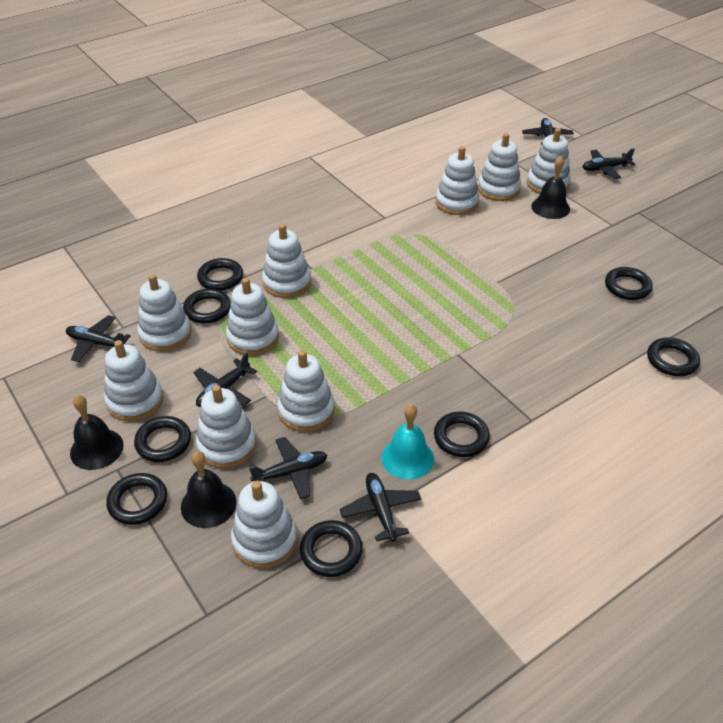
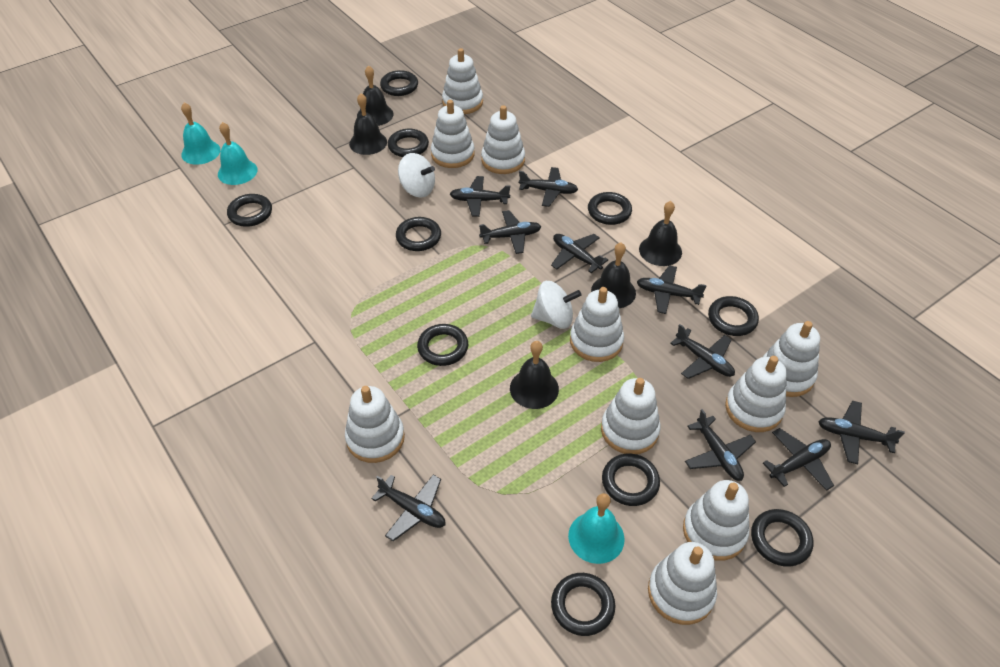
black bell: [70,395,124,470] [181,451,237,528] [531,156,570,219] = 3 -> [349,93,387,155] [357,65,394,126] [510,341,559,409] [591,243,636,308] [639,201,682,266] = 5
black plane: [66,315,131,362] [193,352,257,407] [249,437,327,499] [340,473,421,542] [522,118,574,145] [583,148,635,179] = 6 -> [371,475,445,541] [450,176,510,217] [479,210,541,254] [519,167,578,207] [551,234,608,273] [637,265,707,314] [670,324,735,379] [685,409,756,481] [763,428,834,491] [818,401,905,464] = 10
black ring: [106,473,167,525] [134,416,191,462] [183,289,231,324] [197,258,243,291] [300,520,363,577] [434,412,490,457] [605,267,653,300] [647,337,700,376] = 8 -> [227,194,272,227] [380,70,418,96] [388,129,429,157] [396,217,441,251] [417,324,468,366] [551,573,615,636] [588,192,632,225] [602,454,660,506] [708,296,759,336] [751,509,813,567] = 10
turquoise bell: [381,404,434,480] = 1 -> [181,103,220,165] [218,122,258,185] [568,493,625,564] = 3
white spinning top: none = 0 -> [398,153,435,198] [531,281,581,329] = 2

